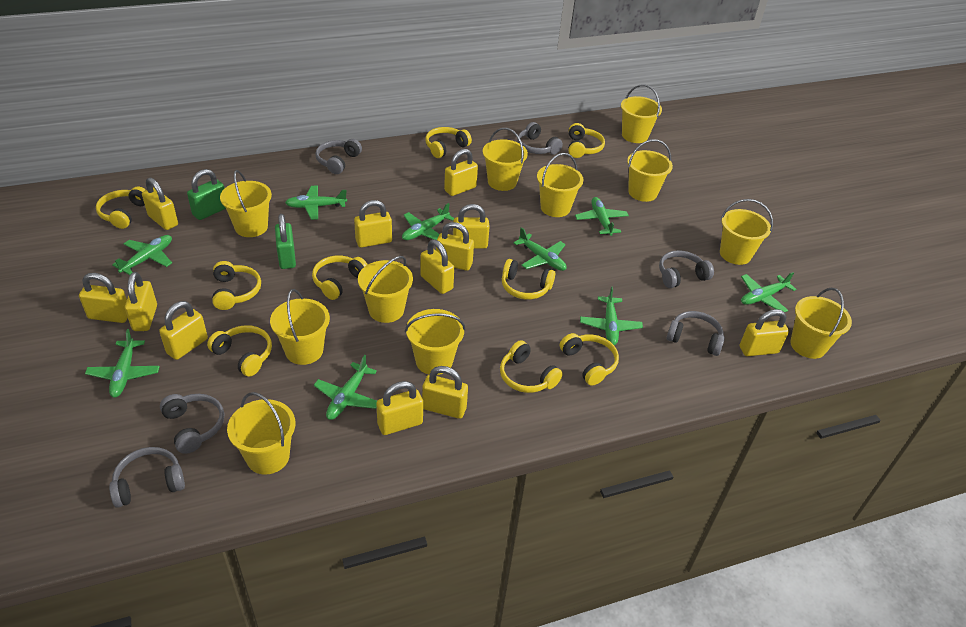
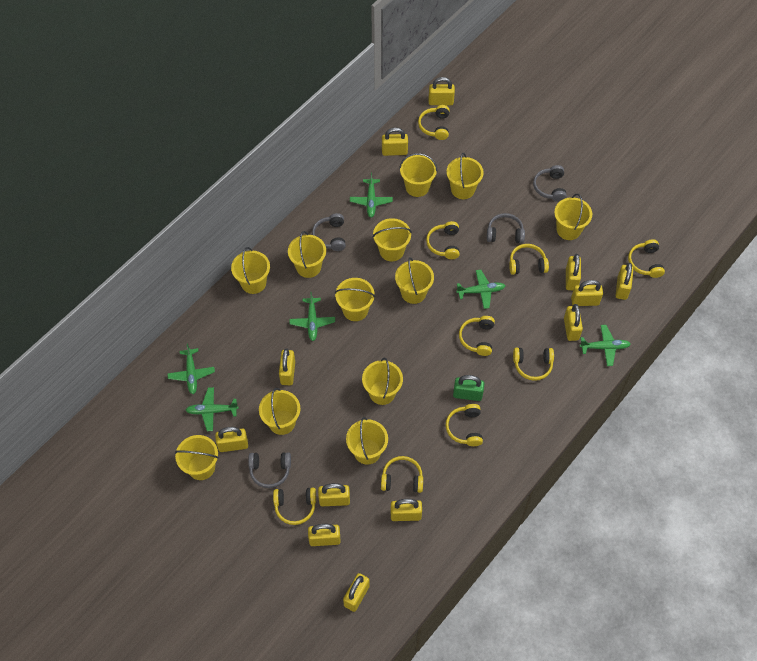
green padlock: [187,169,226,220] [275,214,296,269] = 2 -> [453,375,484,401] = 1
green plane: [85,329,160,398] [112,235,172,275] [285,186,347,220] [314,355,377,420] [402,203,454,240] [514,227,567,271] [575,197,629,236] [580,286,643,345] [741,272,796,312] = 9 -> [167,343,215,394] [186,387,239,431] [289,292,335,341] [350,173,393,217] [456,270,505,309] [580,325,631,366] = 6
grey headphones: [109,447,185,508] [160,394,224,454] [315,139,362,174] [517,122,563,155] [659,250,714,288] [666,311,725,356] = 6 -> [248,452,291,488] [312,213,346,251] [487,213,525,244] [533,165,567,202] = 4
yellow bucket: [220,170,272,237] [227,392,295,475] [270,289,330,365] [358,256,413,323] [405,309,465,375] [483,128,528,191] [537,153,583,217] [621,85,662,143] [627,139,673,202] [720,199,773,265] [790,288,852,359] = 11 -> [175,435,219,480] [231,247,270,294] [259,388,300,435] [288,231,326,278] [335,278,375,321] [346,417,388,465] [362,358,403,405] [372,218,412,261] [395,257,434,304] [399,153,438,197] [447,153,484,199] [554,194,592,240] = 12

